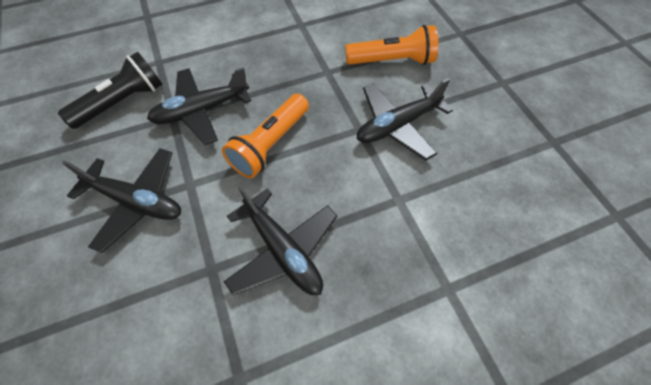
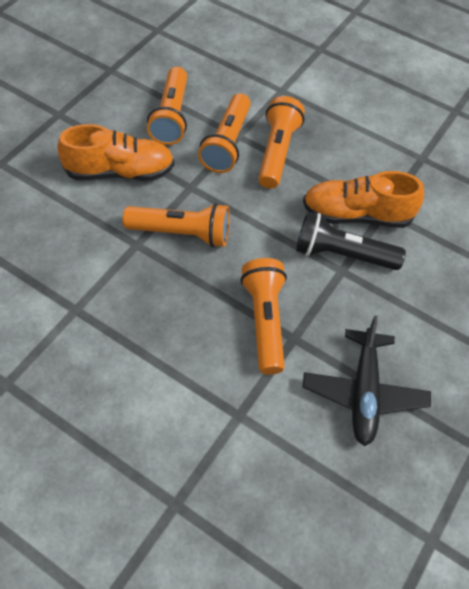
black plane: [62,148,181,253] [147,67,251,145] [224,185,337,295] [357,78,453,160] = 4 -> [302,315,431,446] = 1
orange flashlight: [222,94,309,178] [345,25,438,65] = 2 -> [122,203,230,247] [147,67,187,145] [198,93,251,173] [240,258,287,374] [258,96,305,189] = 5
orange shoe: none = 0 -> [57,124,174,181] [303,171,424,228] = 2

